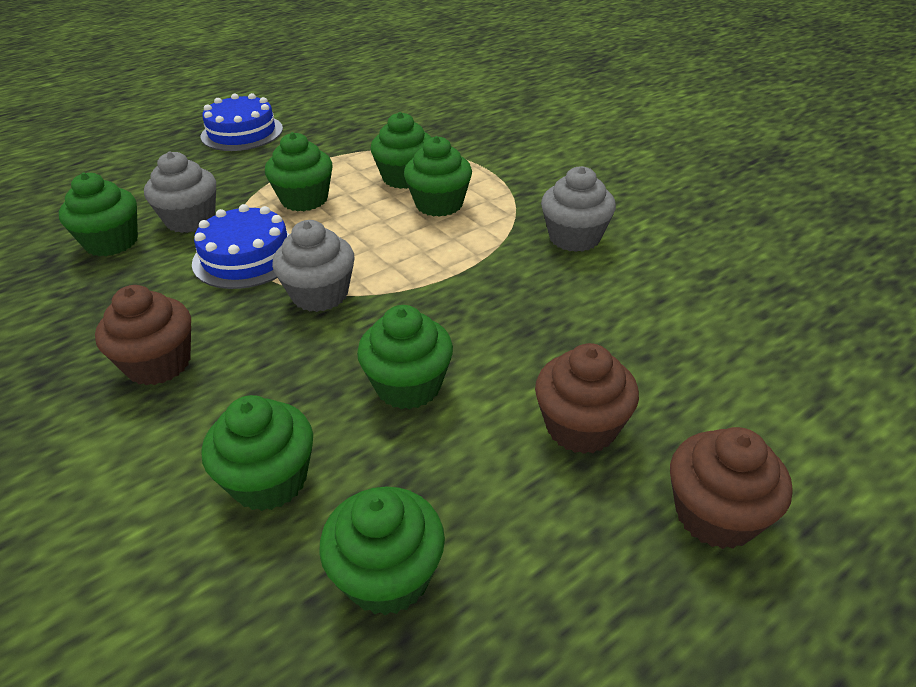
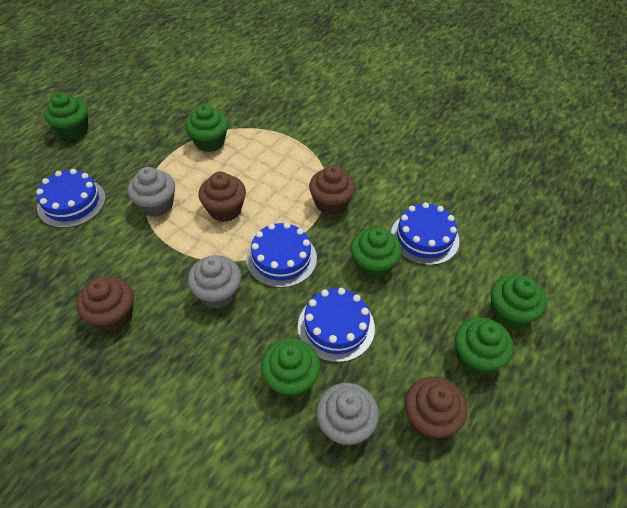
blue cake: [192,204,289,289] [201,93,283,151] = 2 -> [36,169,106,228] [246,222,317,288] [298,288,375,362] [391,202,460,265] = 4
brown cupcake: [95,285,191,385] [535,343,639,454] [670,427,792,549] = 3 -> [76,277,134,332] [199,172,246,222] [309,165,356,215] [405,377,467,439] = 4
green cupcake: [59,172,138,256] [202,395,313,511] [265,132,333,211] [319,487,445,616] [357,305,453,409] [370,112,432,189] [404,136,472,217] = 7 -> [44,92,88,140] [185,104,228,152] [261,339,320,399] [351,227,402,279] [455,317,513,375] [491,275,547,329] = 6

